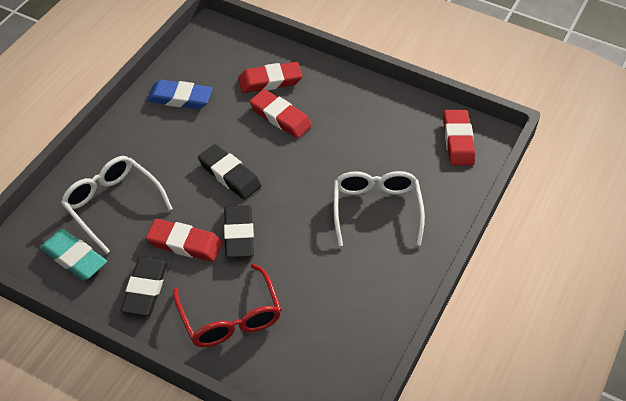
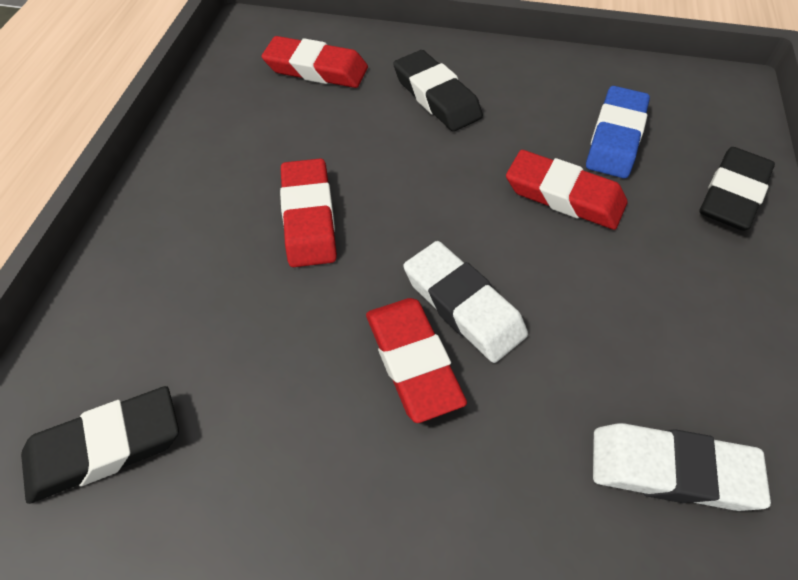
red glasses: [173,264,281,347] = 1 -> none = 0
turquoise eraser: [40,229,107,280] = 1 -> none = 0
white eraser: none = 0 -> [404,241,528,363] [593,423,771,511] = 2
white glasses: [61,156,173,254] [333,171,425,246] = 2 -> none = 0

